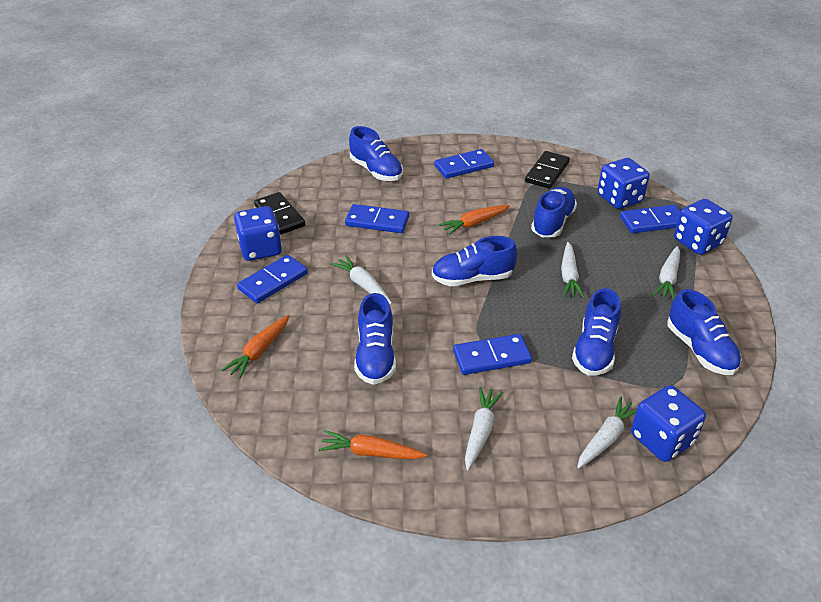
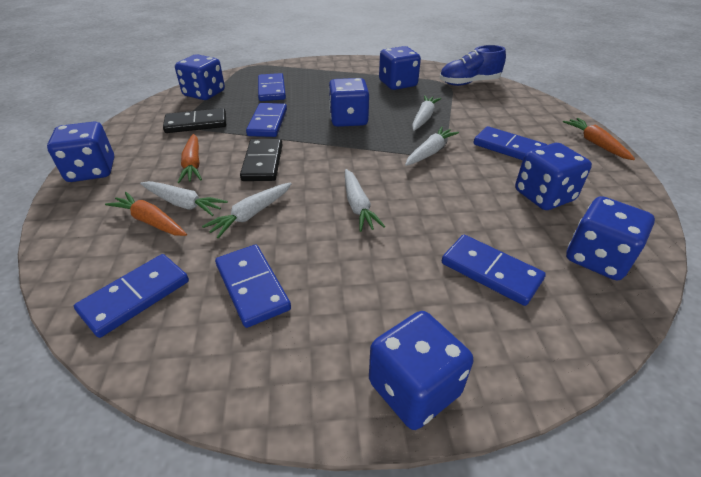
blue dice: [234,206,282,261] [597,158,649,209] [631,385,706,462] [674,199,733,255] = 4 -> [47,122,114,182] [175,54,225,100] [329,78,369,127] [369,311,473,430] [379,46,421,90] [515,143,592,210] [566,196,655,280] = 7
blue domino: [237,255,308,303] [345,204,409,233] [434,149,494,179] [453,334,532,375] [620,205,680,233] = 5 -> [74,254,189,338] [215,244,291,328] [246,103,287,137] [258,73,286,101] [442,235,546,306] [473,126,547,160] = 6
blue shoe: [349,126,403,181] [354,293,396,385] [432,236,517,286] [531,187,577,237] [572,288,621,376] [667,289,741,375] = 6 -> [440,45,506,86] = 1

